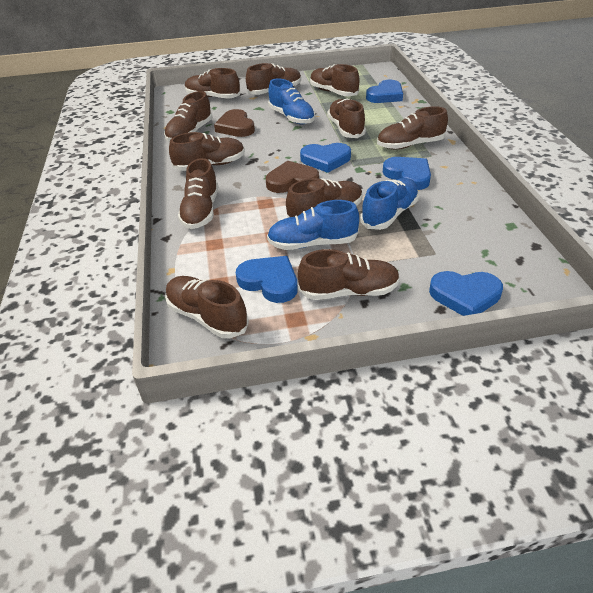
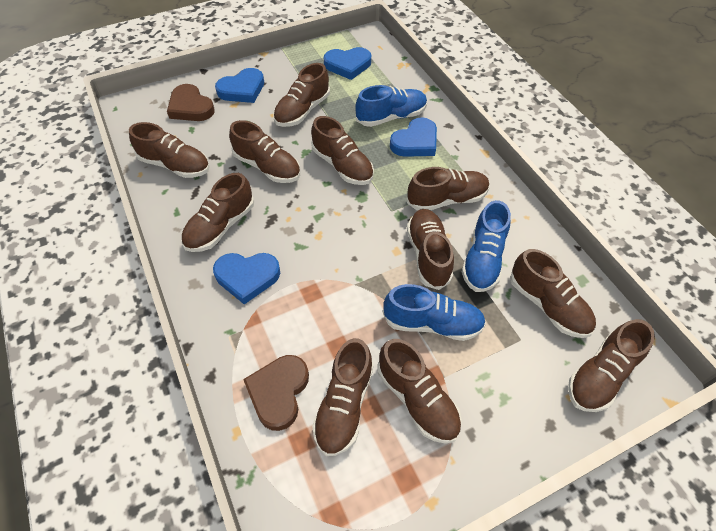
blue heart: [236,256,298,303] [300,143,351,173] [366,80,403,103] [383,157,431,190] [429,271,503,316] = 5 -> [213,253,280,304] [215,68,264,103] [324,47,371,80] [390,117,437,157] = 4

